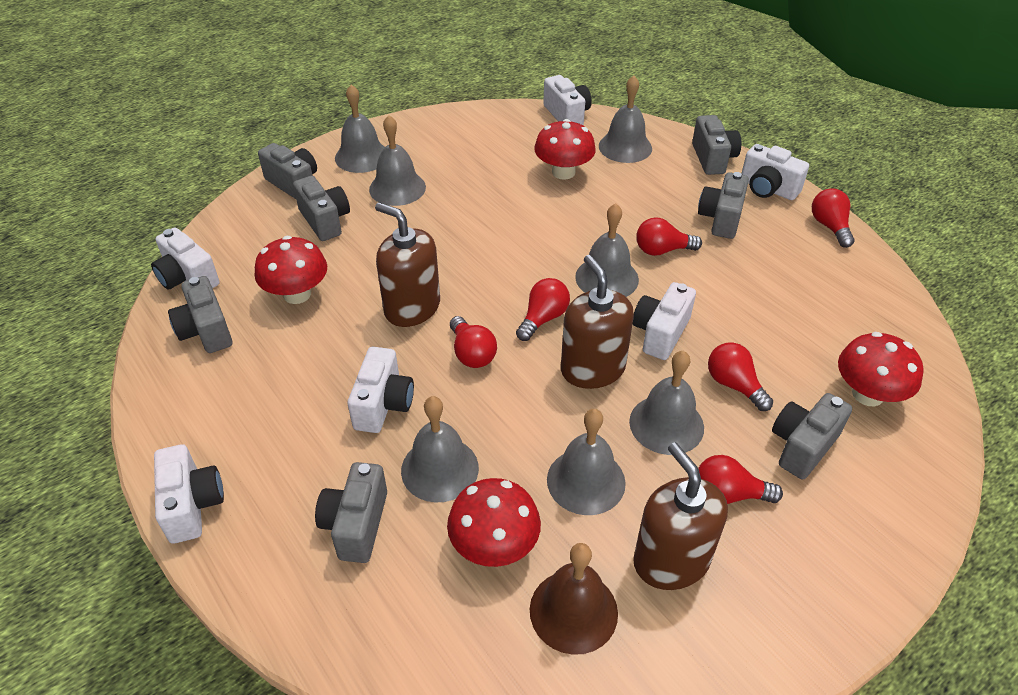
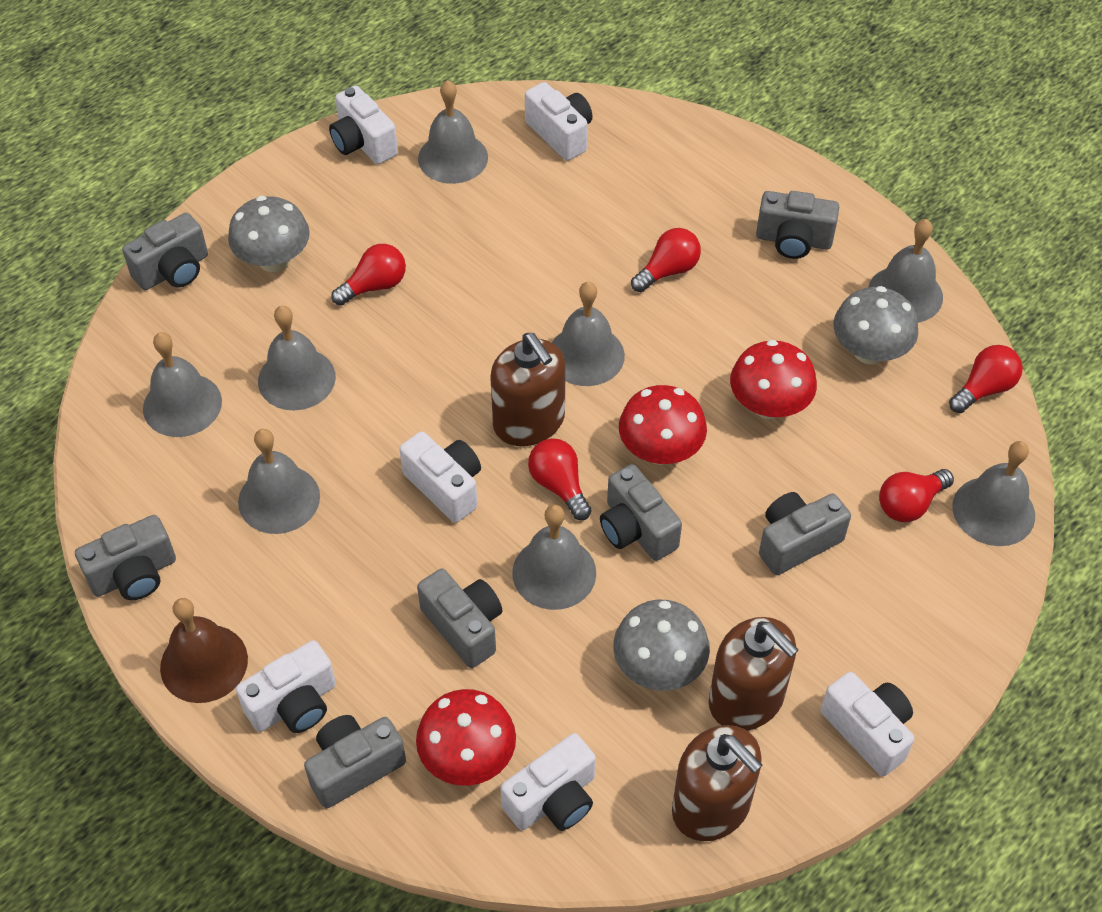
grey bell: [335,85,385,173] [369,115,426,206] [401,396,479,503] [547,409,626,515] [575,203,639,297] [599,76,652,163] [629,351,704,455] = 7 -> [143,332,222,437] [238,429,320,534] [258,306,336,410] [418,80,488,184] [512,505,596,610] [552,282,625,386] [868,219,943,323] [953,441,1035,546] = 8
grey mushroom: none = 0 -> [228,196,310,272] [613,600,710,691] [833,286,918,365] = 3
red light bulb: [450,316,497,368] [516,278,570,341] [636,217,702,256] [698,455,783,504] [708,342,773,411] [812,189,855,248] = 6 -> [331,244,406,306] [528,438,592,520] [631,228,701,292] [879,469,954,522] [949,345,1023,413] = 5
red mushroom: [255,236,327,304] [447,478,541,567] [534,119,596,180] [838,332,923,406] = 4 -> [416,689,516,786] [619,385,707,465] [730,340,817,419] = 3

